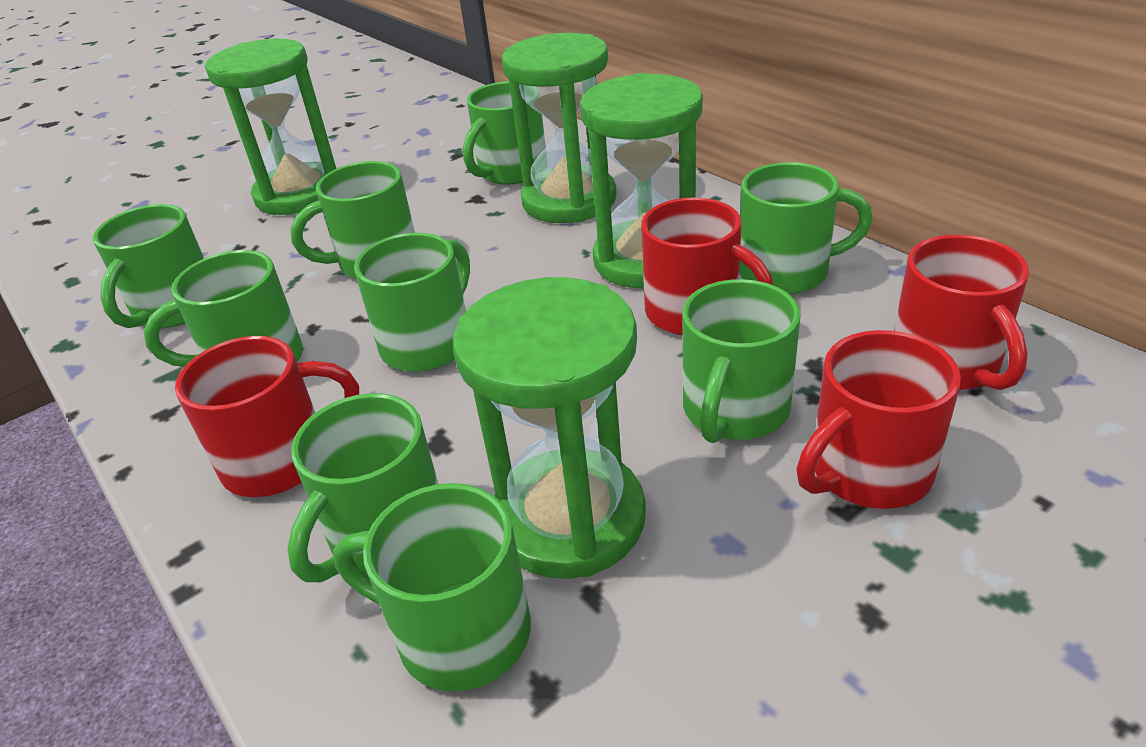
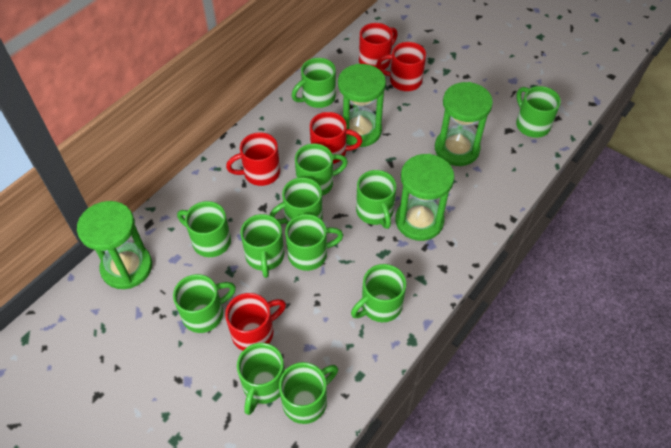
green mug: [93,204,204,328] [144,250,303,367] [287,393,438,582] [291,161,415,278] [333,483,531,692] [354,233,470,372] [463,81,546,185] [682,279,801,443] [739,162,873,294] = 9 -> [173,274,236,333] [177,201,231,257] [237,343,285,415] [240,214,284,278] [270,177,323,224] [279,362,338,424] [285,214,343,271] [292,58,336,108] [295,143,348,196] [351,264,406,322] [356,170,396,229] [516,86,561,138] = 12
red mug: [175,336,359,497] [641,197,773,335] [796,330,961,509] [894,235,1029,390] = 4 -> [225,293,286,351] [226,132,280,186] [310,112,362,164] [359,23,398,69] [376,42,426,91] = 5

